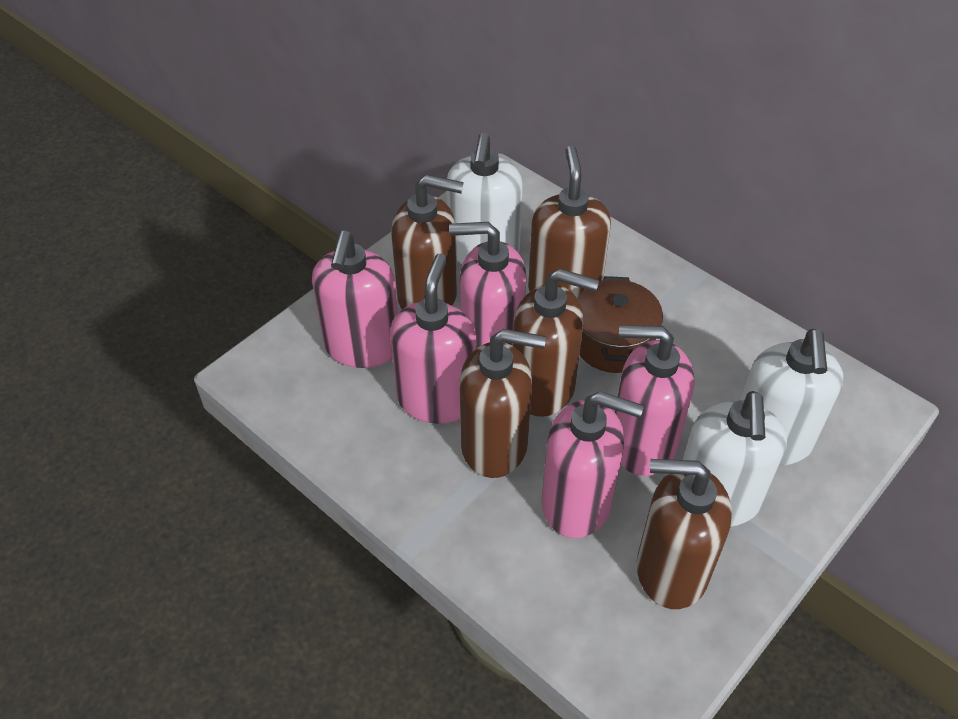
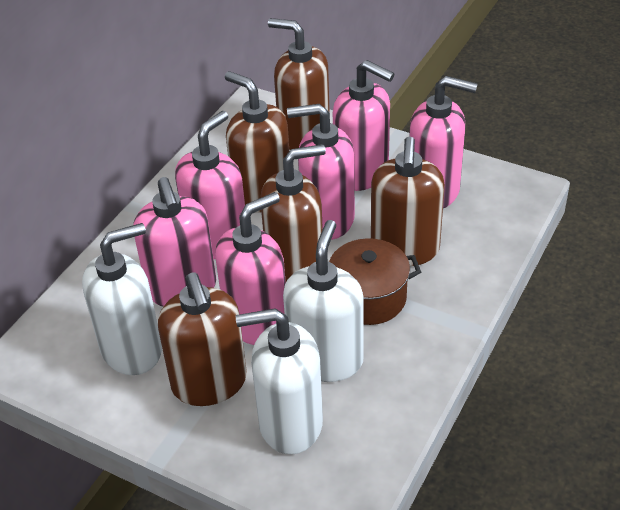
pink soap dispenser: [312,230,398,368] [390,253,476,424] [449,222,526,349] [542,391,644,538] [615,325,694,476] = 5 -> [133,177,216,307] [175,111,245,259] [215,192,286,345] [287,104,355,240] [333,60,394,191] [409,76,478,208] = 6

